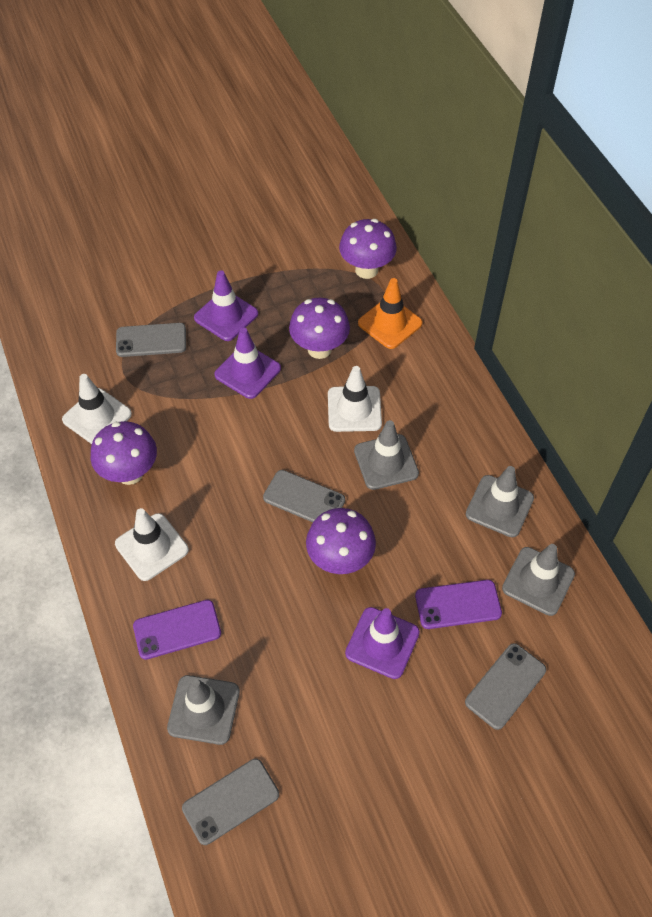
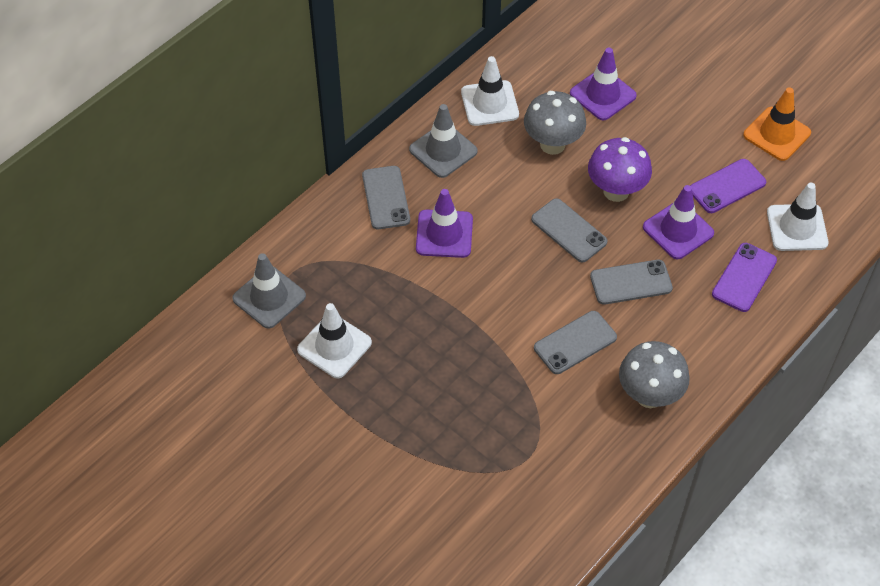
grey mushroom: none = 0 -> [524,91,586,155] [619,341,690,408] = 2
grey traffic cone: [167,675,240,745] [354,420,419,490] [466,466,534,537] [502,544,575,616] = 4 -> [232,253,306,329] [409,104,478,178] = 2
purple mushroom: [91,421,157,485] [289,298,350,359] [306,508,376,574] [339,219,397,279] = 4 -> [588,137,652,202] = 1

